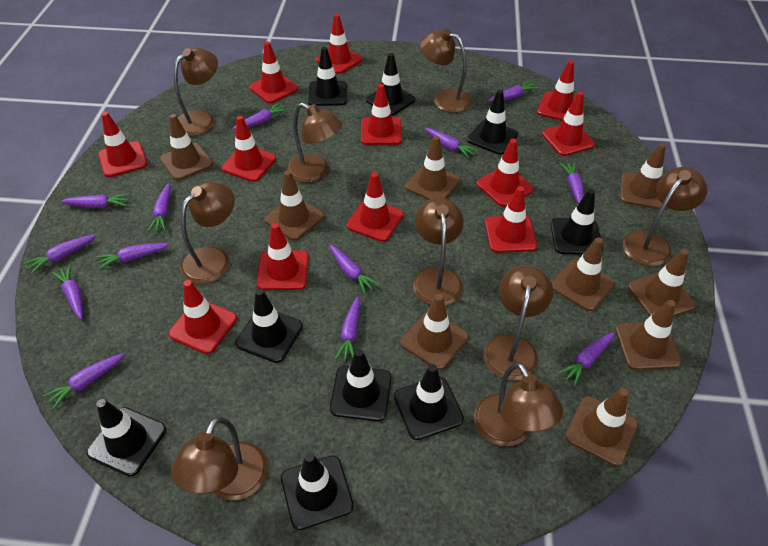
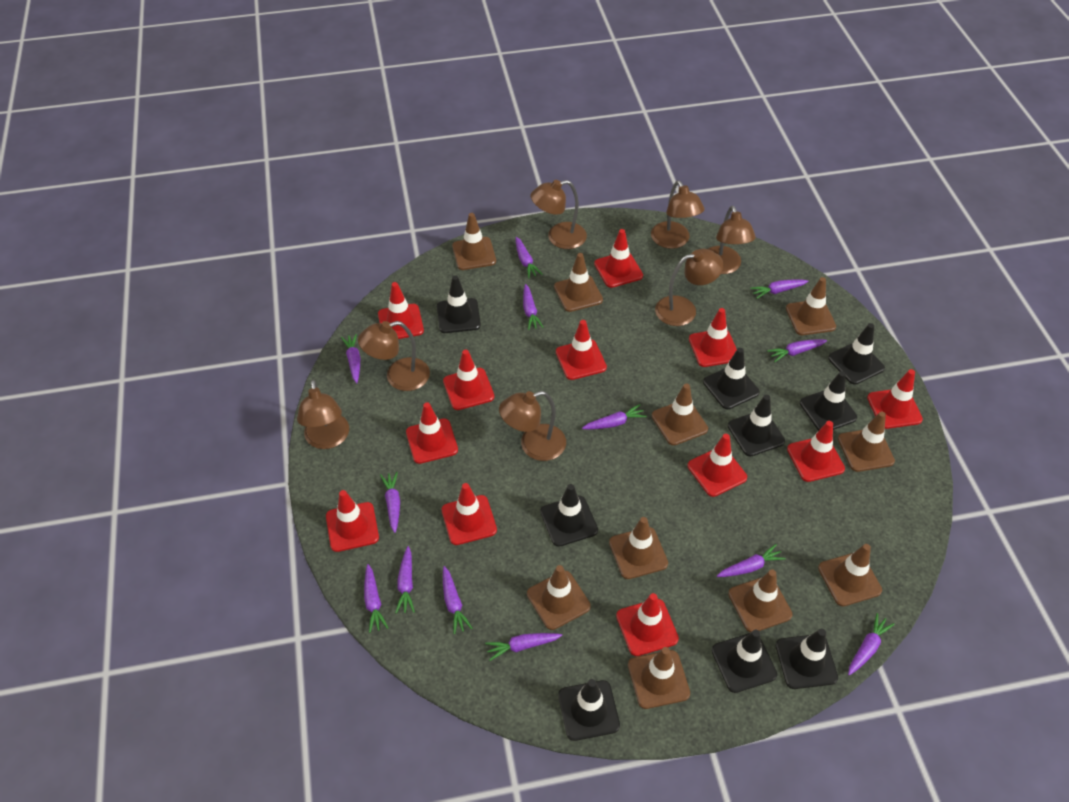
brown lamp: [171,417,268,500] [174,48,218,136] [181,182,235,284] [286,103,342,183] [413,198,464,306] [420,29,472,113] [474,363,563,446] [484,265,553,381] [622,167,707,266] = 9 -> [297,380,349,449] [358,321,430,391] [499,391,566,461] [531,180,587,249] [651,180,705,249] [655,249,723,326] [708,206,756,274] = 7
brown traffic cone: [160,114,213,180] [264,170,324,240] [400,294,469,370] [405,136,460,200] [551,238,615,311] [566,388,638,466] [615,300,681,370] [620,143,666,209] [628,249,696,317] = 9 -> [452,213,496,270] [527,565,591,630] [554,253,603,312] [609,517,668,579] [628,647,690,709] [652,383,708,445] [728,569,792,632] [786,277,836,335] [818,544,882,607] [838,411,895,472] = 10

